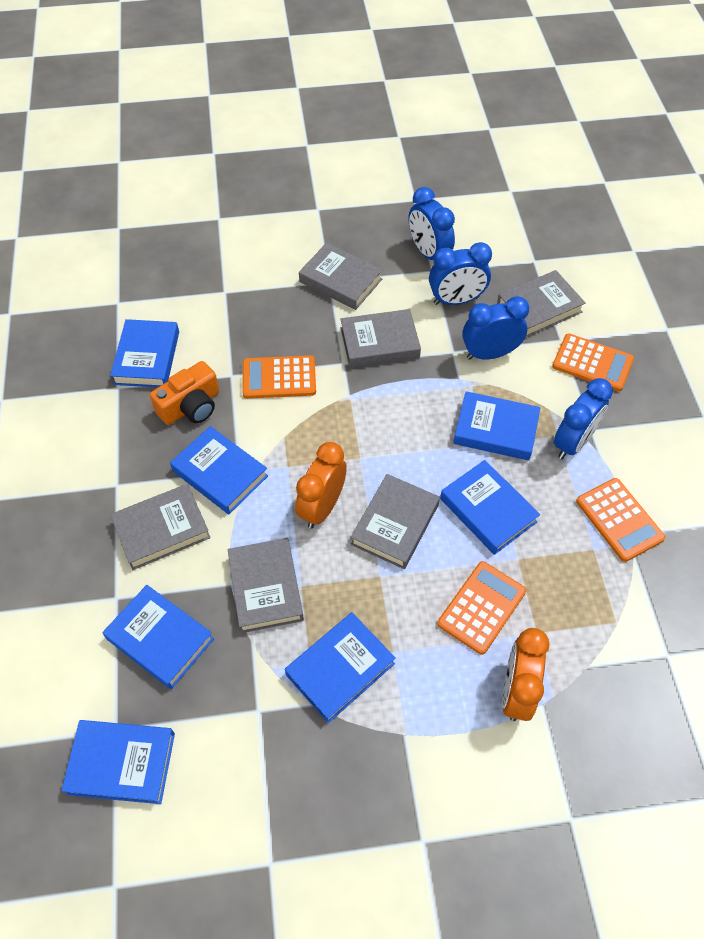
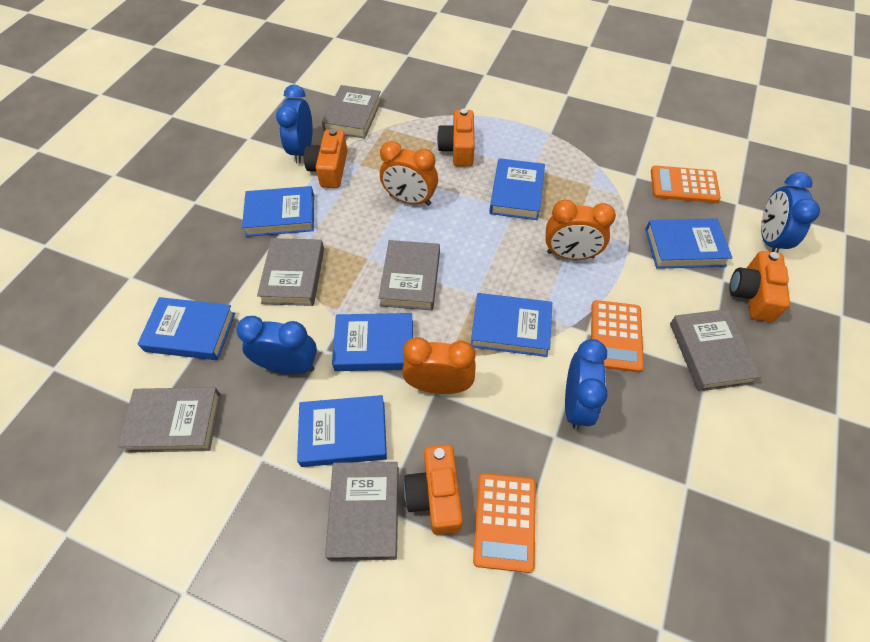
orange calculator: [242,355,316,399] [437,561,526,655] [552,333,634,391] [576,478,665,562] = 4 -> [473,473,536,573] [591,300,644,372] [651,166,721,203] = 3
orange camera: [150,361,219,425] = 1 -> [304,129,347,188] [404,444,463,535] [437,109,475,166] [729,251,790,322] = 4
orange clock: [295,442,347,529] [502,628,549,721] = 2 -> [380,141,438,206] [402,337,476,394] [545,200,616,260] = 3

